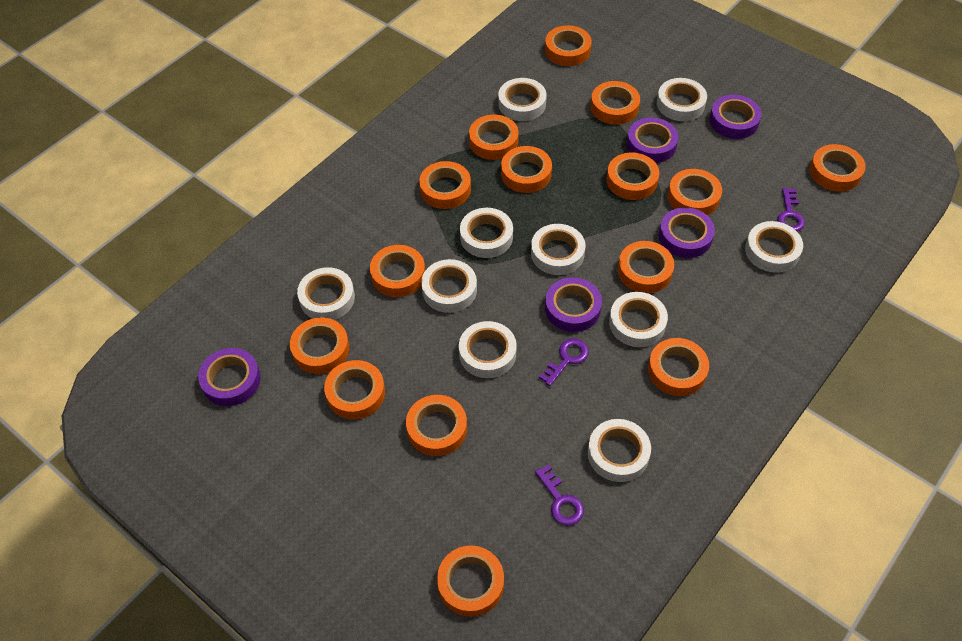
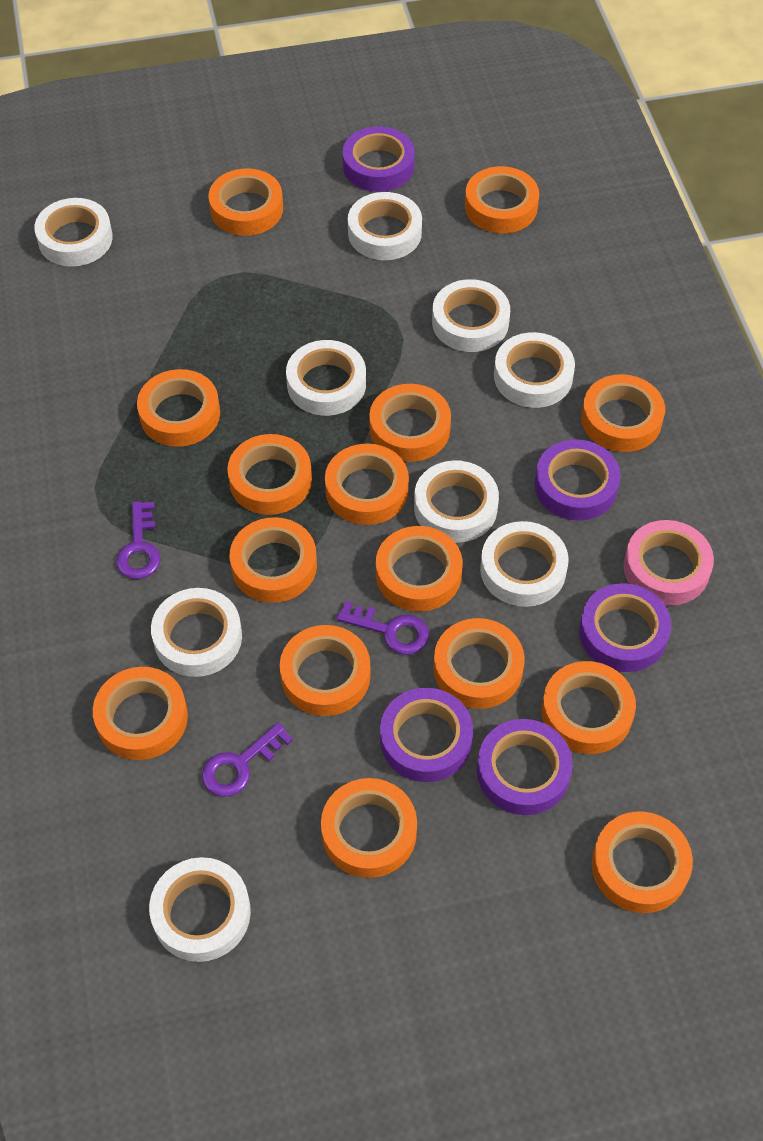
pink tape: none = 0 -> [624,520,714,605] = 1
white tape: [297,267,355,320] [421,259,477,313] [459,321,517,378] [460,208,513,258] [498,78,547,121] [531,224,586,275] [588,419,651,482] [609,292,668,347] [657,78,707,121] [745,221,803,273] = 10 -> [34,198,113,267] [149,857,251,962] [151,588,242,677] [286,340,366,416] [348,192,422,260] [414,461,499,543] [432,279,510,352] [480,521,568,607] [494,332,575,408] = 9

